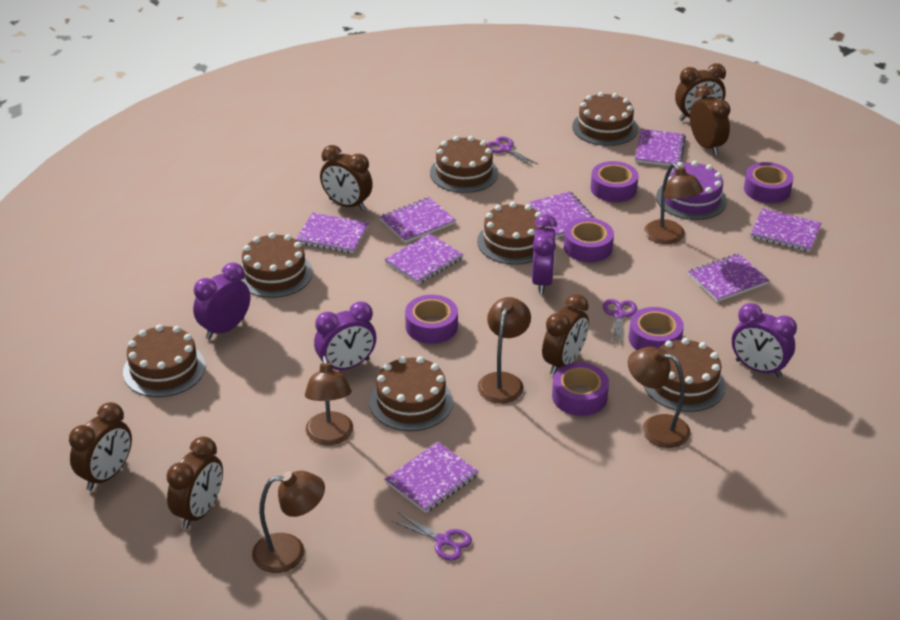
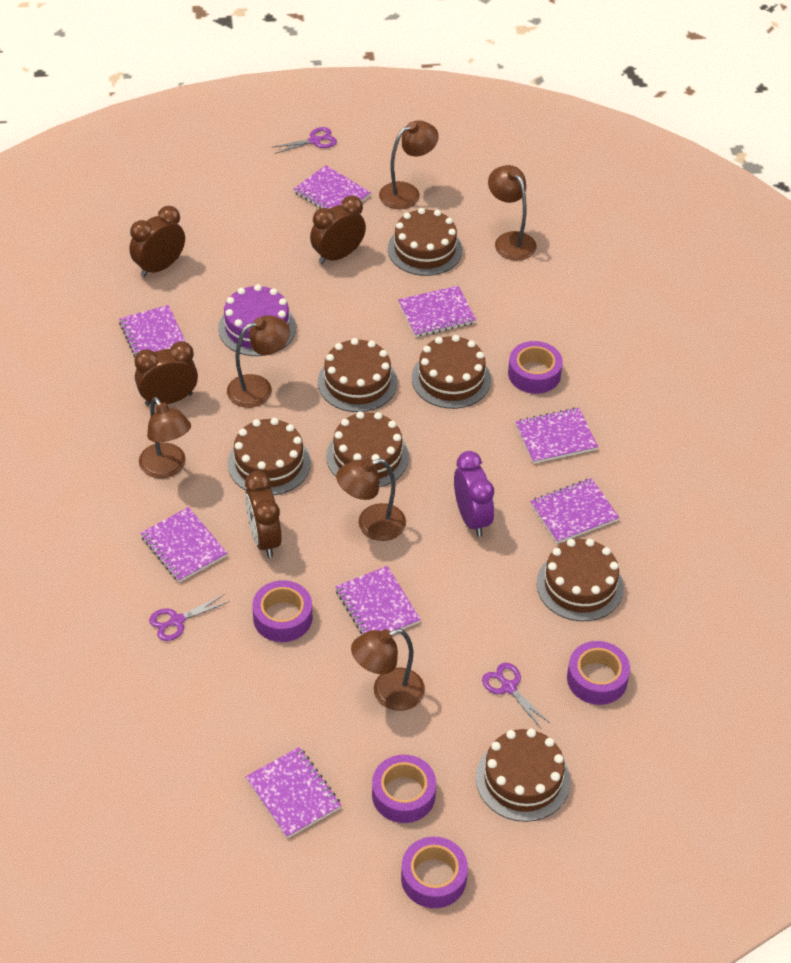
brown clock: [69,402,132,491] [167,436,223,529] [320,145,373,211] [542,294,589,375] [675,63,726,121] [690,86,731,155] = 6 -> [130,206,185,277] [134,341,198,406] [245,471,282,558] [310,196,366,264] = 4
brown lamp: [252,471,325,573] [305,355,353,445] [477,297,531,404] [628,347,690,448] [644,163,703,244] = 5 -> [139,397,191,478] [227,315,290,408] [336,458,406,541] [351,629,425,711] [379,120,439,209] [488,165,537,260] = 6
purple clock: [193,262,250,339] [314,301,376,370] [532,214,557,294] [732,303,797,377] = 4 -> [454,451,494,537] = 1
purple tape: [405,295,458,344] [552,362,609,416] [564,218,614,262] [591,161,638,202] [629,307,684,350] [744,162,793,203] = 6 -> [252,580,312,642] [372,755,436,823] [401,837,468,908] [508,341,563,394] [567,641,630,705] = 5

